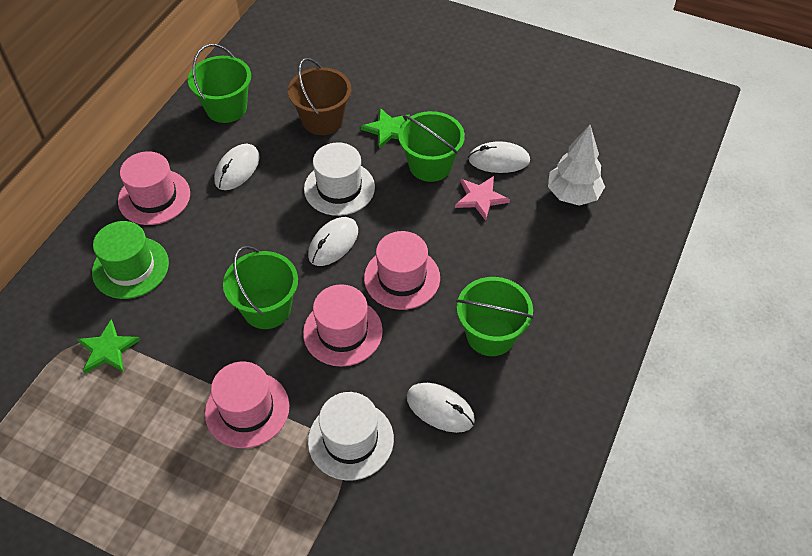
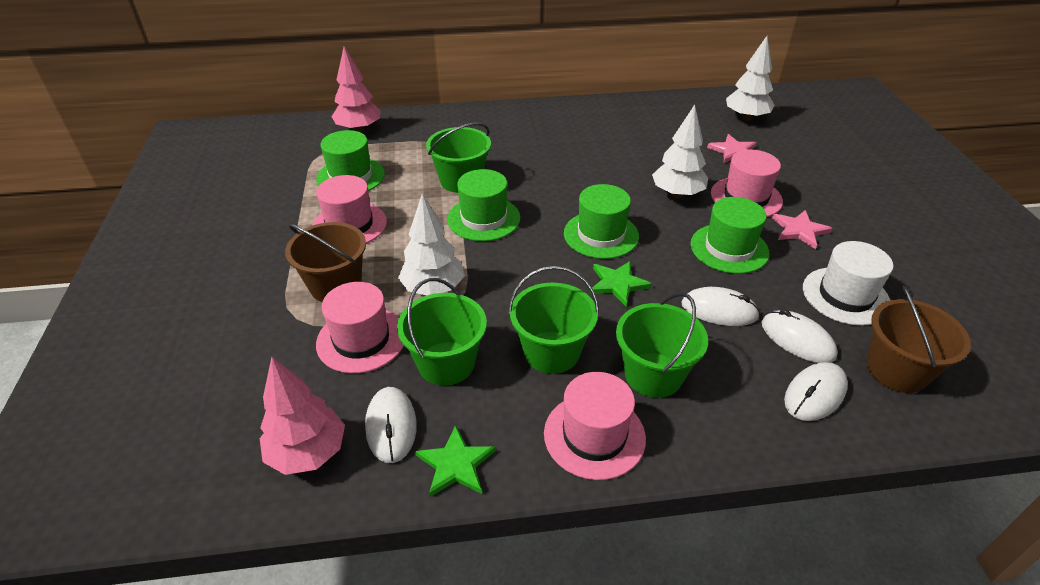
brown bucket: [288,58,352,135] = 1 -> [285,222,366,302] [867,286,971,393] = 2
green hat: [92,221,169,299] = 1 -> [316,130,385,191] [447,169,520,241] [564,184,639,259] [690,197,769,274] = 4
pink star: [455,176,510,221] = 1 -> [707,134,756,163] [772,210,833,249] = 2
pink tree: none = 0 -> [260,357,345,475] [332,46,381,132] = 2
white hat: [304,142,375,216] [308,392,394,480] = 2 -> [803,241,893,326] = 1
white tree: [548,125,605,206] = 1 -> [398,194,465,296] [652,105,708,198] [726,36,775,121] = 3

